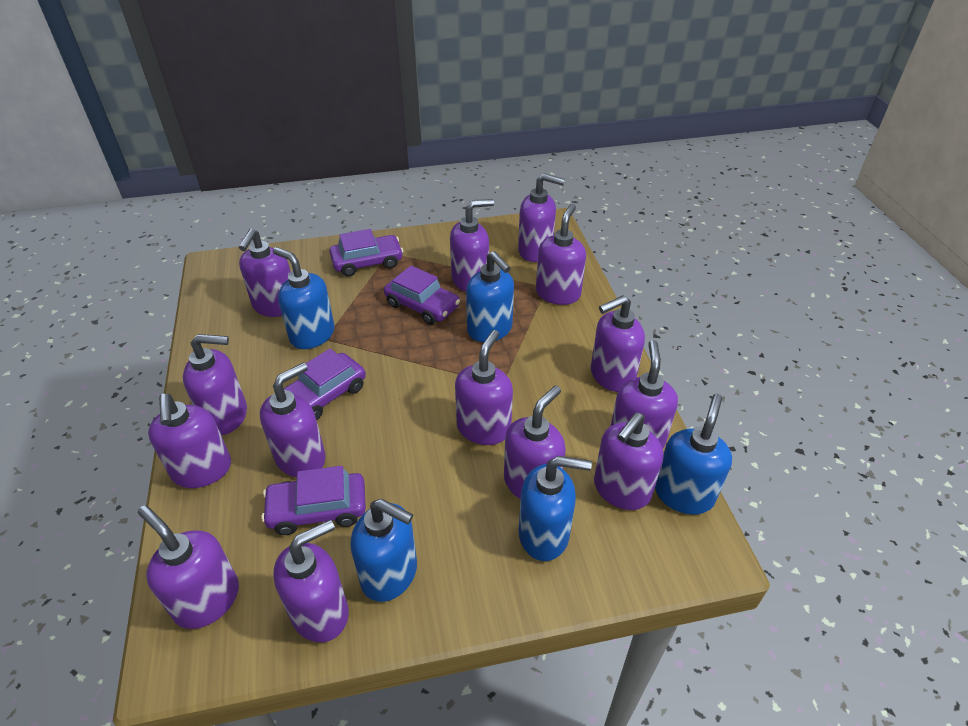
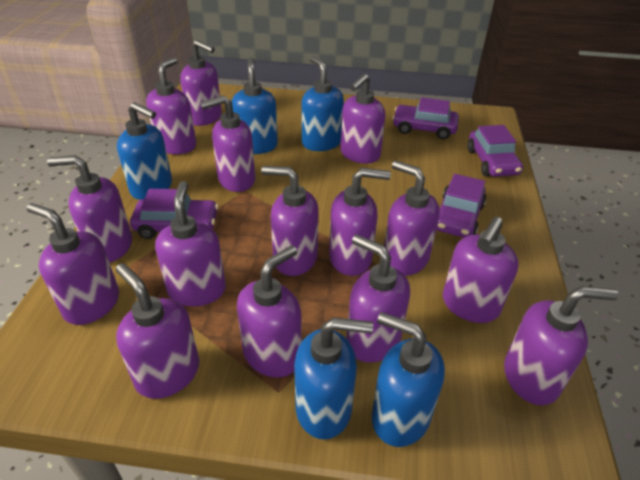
purple soap dispenser: [138,505,239,629] [148,394,231,488] [183,334,247,435] [239,228,291,317] [260,363,326,478] [273,519,349,642] [450,199,494,292] [455,330,513,445] [504,386,566,499] [518,173,565,262] [536,204,586,305] [591,295,645,392] [594,412,663,510] [611,340,678,448] = 14 -> [27,203,119,325] [47,155,132,263] [116,263,200,399] [146,57,196,154] [155,181,226,307] [180,40,222,126] [200,95,255,192] [237,245,302,378] [261,166,319,276] [329,168,391,276] [340,74,386,163] [346,234,410,363] [384,160,440,276] [443,217,519,323] [504,286,619,405] = 15

